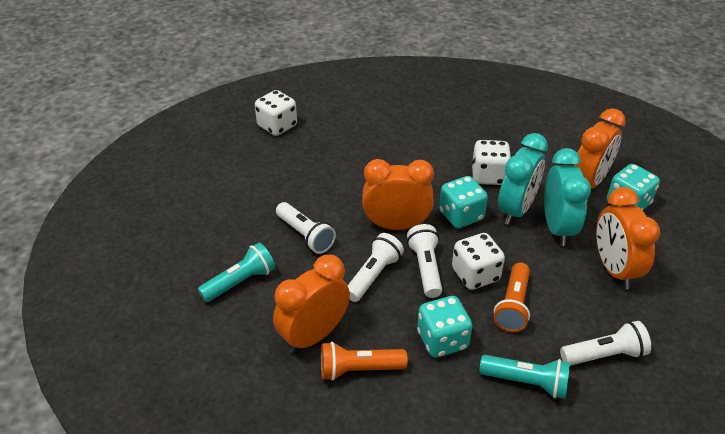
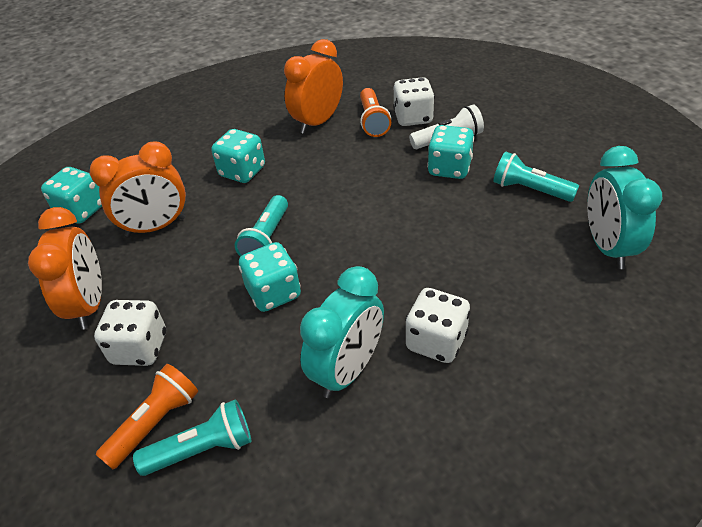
orange clock: [273,255,350,353] [362,159,434,230] [573,108,626,188] [596,187,660,289] = 4 -> [28,207,102,330] [90,142,186,237] [284,39,343,134] = 3
turquoise dice: [417,296,472,357] [439,176,488,228] [607,164,660,211] = 3 -> [41,167,102,224] [211,129,265,183] [239,242,301,312] [427,125,474,179] = 4
turquoise flashlight: [198,242,275,302] [479,355,570,399] = 2 -> [133,399,251,476] [235,195,288,257] [493,152,579,202] = 3
white flashlight: [276,202,336,254] [348,233,404,302] [407,224,442,298] [560,321,651,366] = 4 -> [409,105,484,149] = 1

